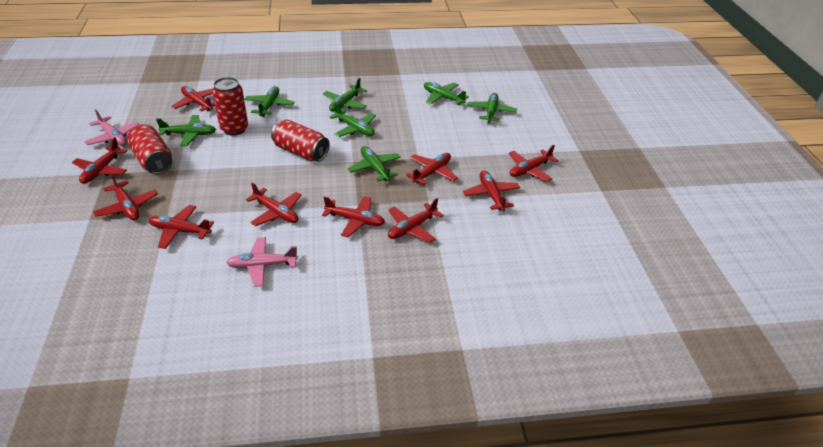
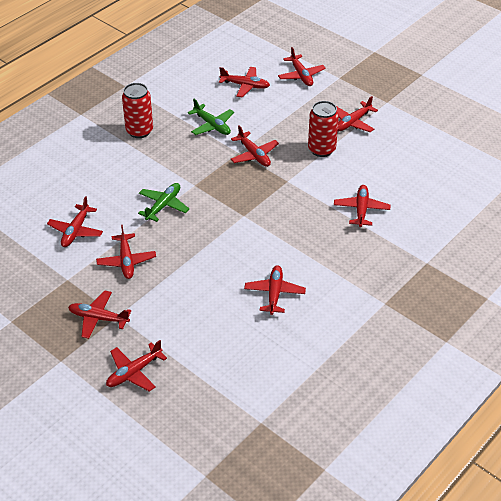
green plane: [156,115,216,146] [244,86,294,117] [323,77,367,112] [329,103,376,137] [348,146,401,181] [424,82,469,105] [467,93,517,123] = 7 -> [138,183,189,222] [188,99,234,135] = 2
pink plane: [84,109,140,146] [226,237,298,287] = 2 -> none = 0
red can: [127,124,172,174] [212,77,248,136] [271,119,330,162] = 3 -> [122,83,153,138] [308,101,339,157] = 2

